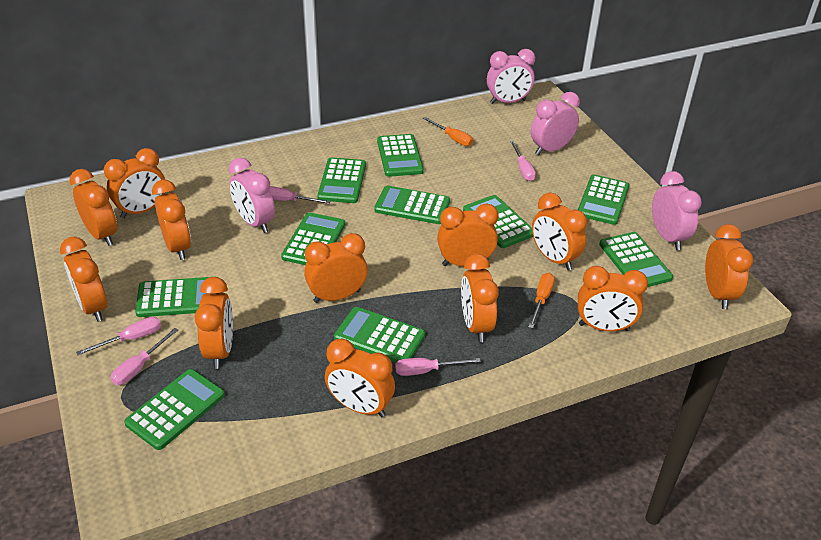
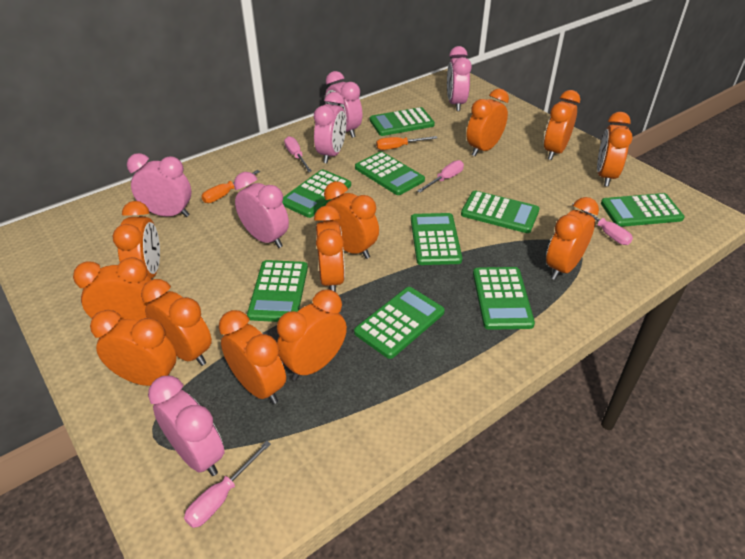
green calculator: [124,369,225,450] [135,277,209,317] [281,212,345,265] [317,157,366,203] [334,307,425,363] [374,186,450,224] [377,134,424,177] [463,195,533,248] [578,175,630,225] [599,232,673,287] = 10 -> [247,260,308,322] [282,169,351,218] [354,287,445,359] [355,151,425,195] [370,107,435,136] [411,213,462,265] [461,191,540,233] [473,267,535,330] [601,193,685,227] = 9
pink clock: [229,158,275,233] [487,49,535,104] [531,92,580,155] [652,171,702,250] = 4 -> [127,153,191,217] [148,376,225,476] [234,172,289,248] [314,92,346,163] [325,71,363,138] [447,46,472,111] = 6
pink screwdriver: [76,317,161,355] [111,328,178,385] [270,186,330,204] [395,358,481,376] [510,140,536,181] = 5 -> [184,441,271,528] [284,136,312,172] [417,160,464,193] [572,203,633,245] = 4

